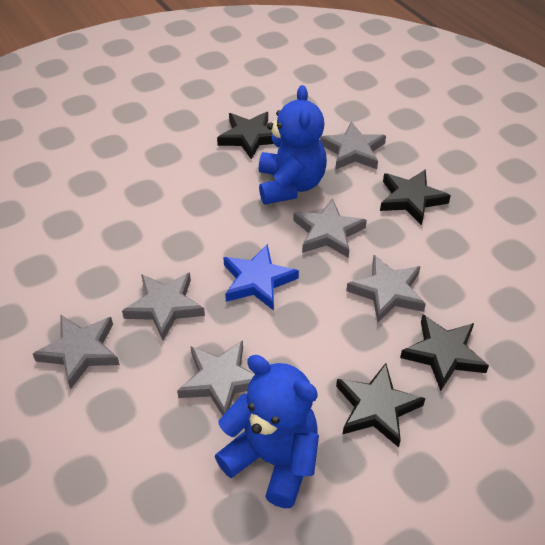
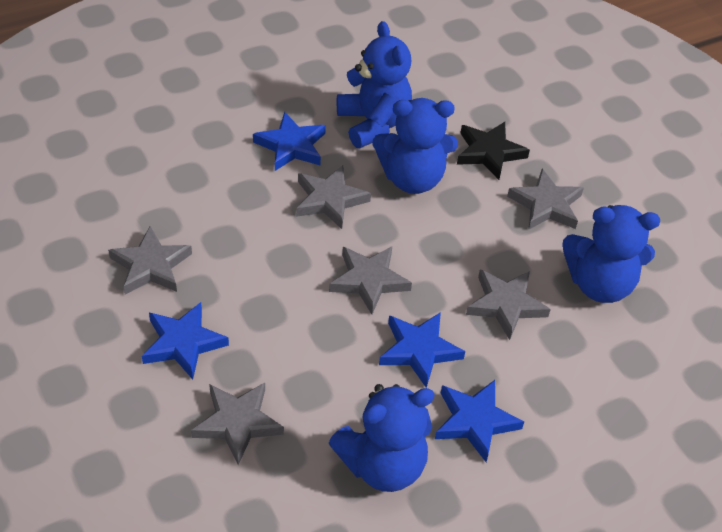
black star: [217,112,274,160] [336,363,425,447] [380,169,451,225] [400,315,489,391] = 4 -> [457,122,530,180] = 1
blue star: [223,244,299,311] = 1 -> [142,302,229,379] [253,112,326,171] [379,312,465,388] [435,380,524,462] = 4
blue teddy bear: [215,355,319,508] [259,85,327,205] = 2 -> [328,384,435,492] [337,21,412,148] [373,98,458,194] [562,205,660,303] = 4

